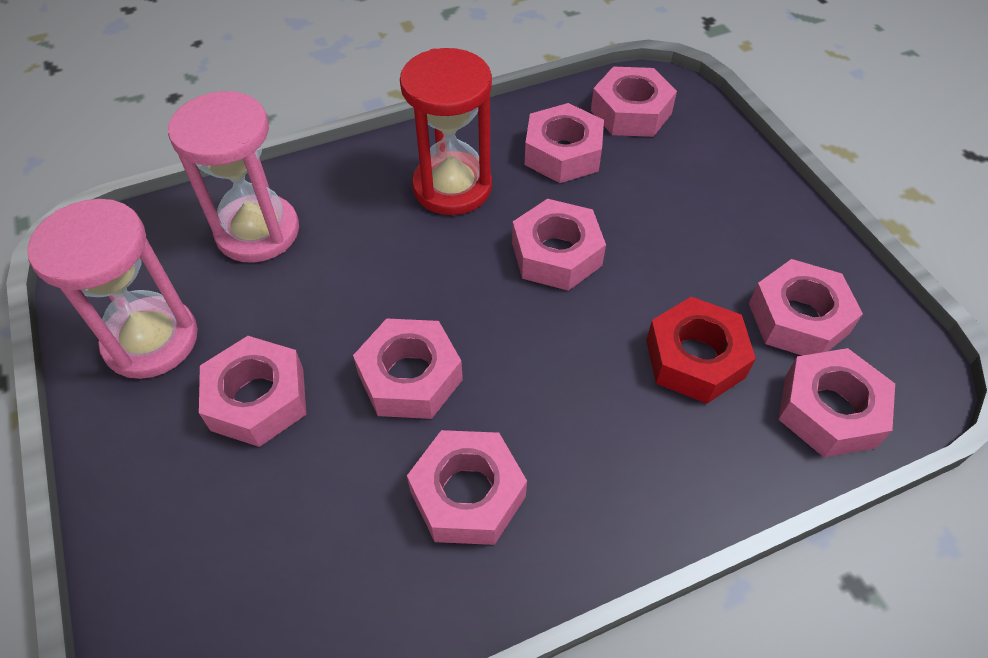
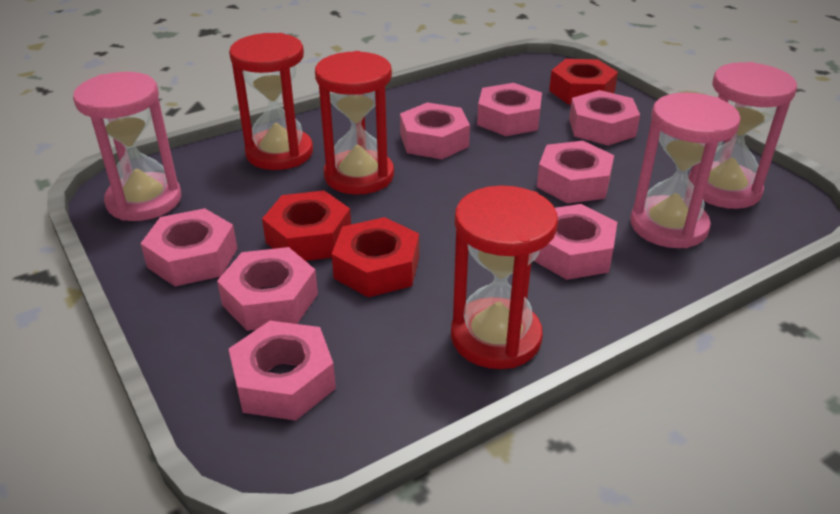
pink hourglass: [27,199,198,379] [168,91,299,263] = 2 -> [73,72,181,221] [630,92,741,248] [688,62,797,209] = 3
red hourglass: [400,48,492,215] = 1 -> [229,33,313,170] [315,51,394,195] [451,185,558,369] = 3
red nut: [646,297,756,404] = 1 -> [262,191,351,261] [332,217,419,297] [549,59,618,104] = 3

